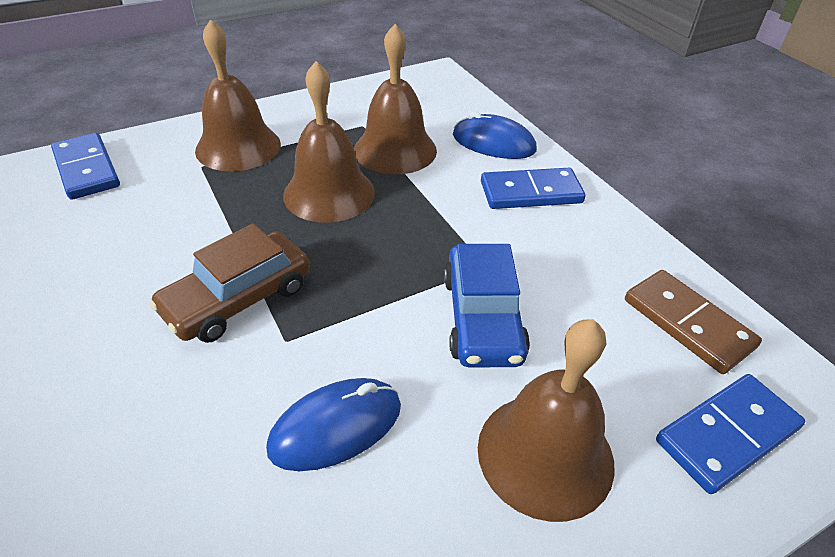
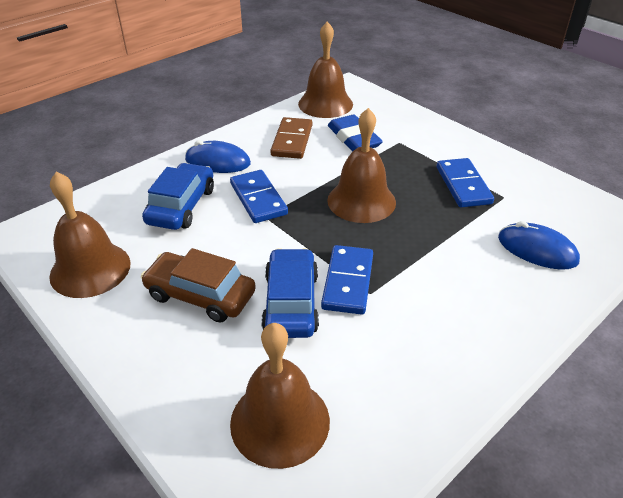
blue car: [444,244,530,368] = 1 -> [142,163,214,230] [261,248,319,338] = 2
blue eraser: none = 0 -> [328,115,383,152] = 1

